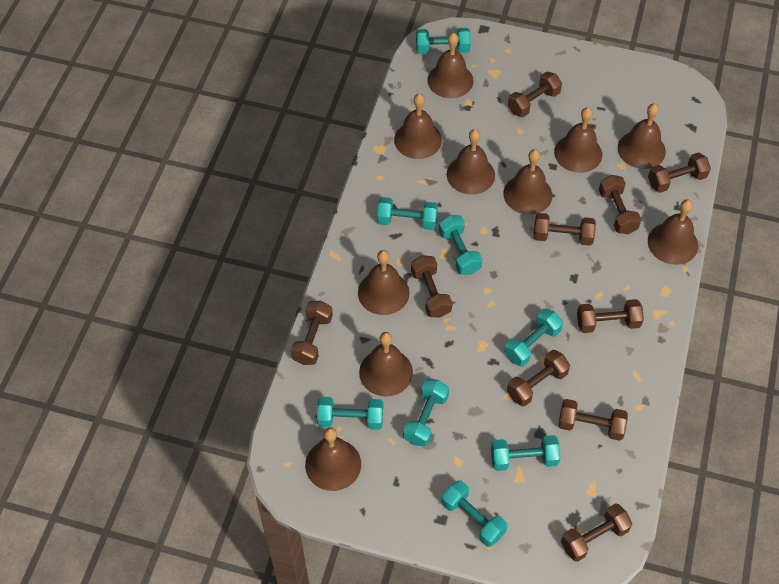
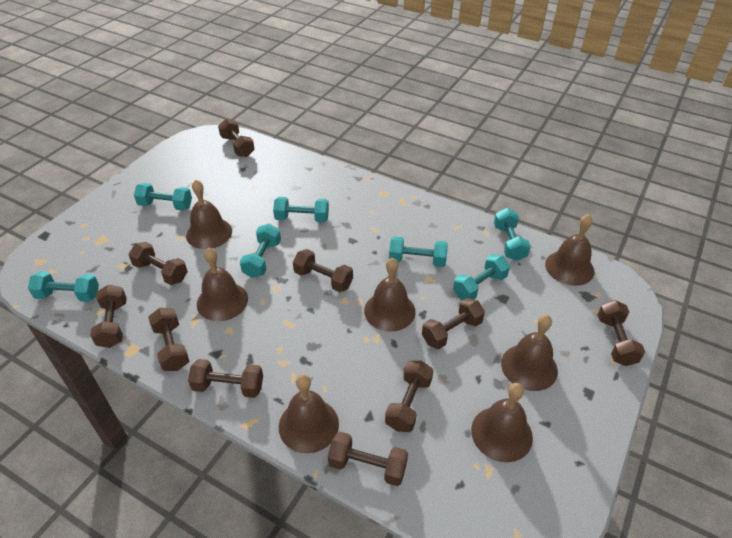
brown bell: [305,427,361,491] [358,250,409,315] [359,332,413,397] [394,94,442,159] [427,33,473,98] [447,129,495,195] [503,149,552,215] [554,107,602,173] [618,104,666,169] [648,199,698,265] = 10 -> [186,180,232,249] [197,248,248,321] [279,374,339,453] [364,257,416,332] [471,383,533,462] [501,315,558,391] [545,214,595,286] = 7
turquoise dumbbell: [317,397,383,430] [377,197,438,230] [403,379,449,446] [416,28,471,54] [439,215,482,275] [442,480,508,547] [491,435,561,471] [504,308,563,367] = 8 -> [28,271,99,302] [134,183,192,210] [240,224,281,278] [273,197,329,223] [389,236,448,267] [453,254,510,300] [494,208,531,261] = 7

